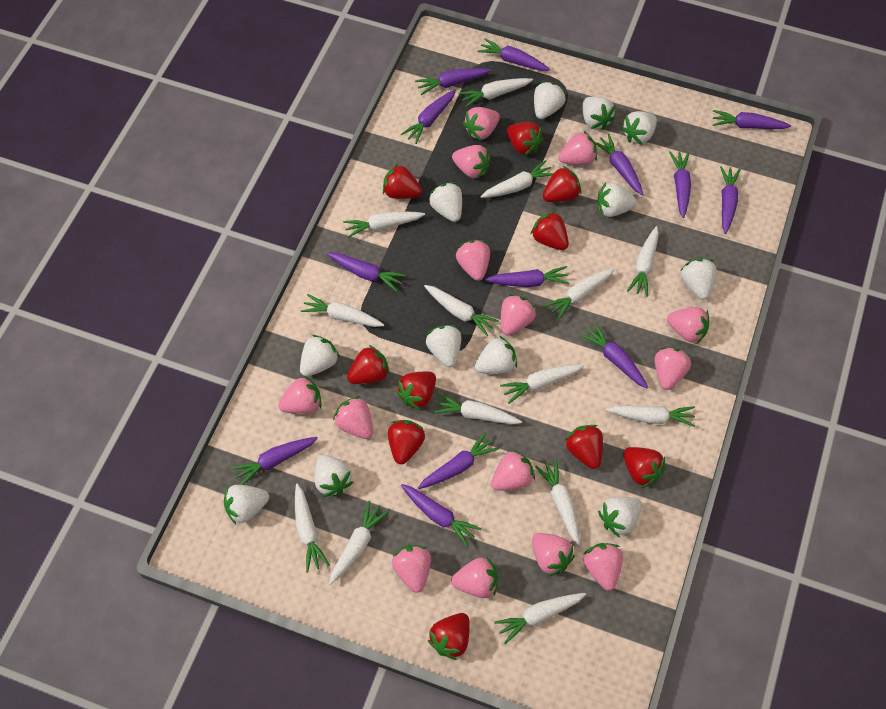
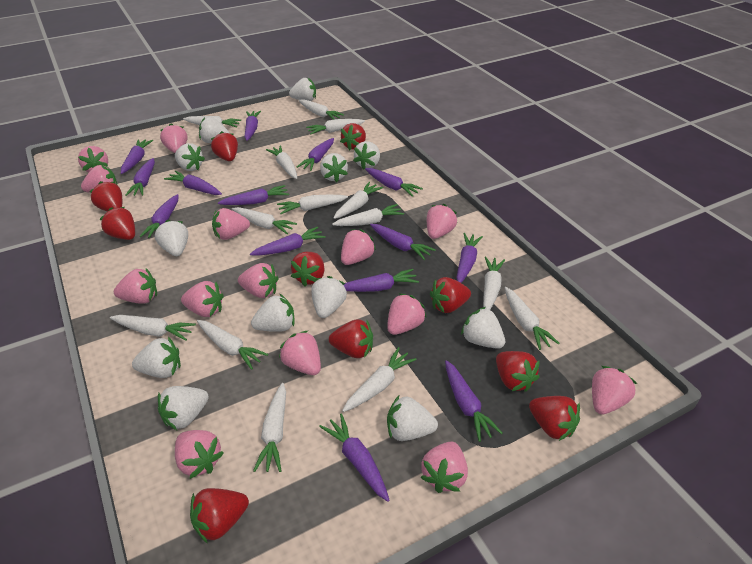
purple carrot: [231,437,318,485] [327,253,406,292] [401,90,456,144] [401,484,481,547] [415,68,491,95] [418,432,499,489] [477,38,550,71] [485,266,569,287] [580,323,648,389] [594,134,644,195] [669,151,691,218] [713,110,791,129] [720,166,741,234] = 13 -> [121,139,153,174] [126,158,155,196] [139,194,178,238] [164,171,222,195] [218,185,289,205] [245,111,261,141] [250,227,325,256] [297,138,334,171] [319,414,389,502] [344,269,419,292] [365,168,423,197] [370,224,436,260] [445,360,502,442] [456,233,483,283] = 14

